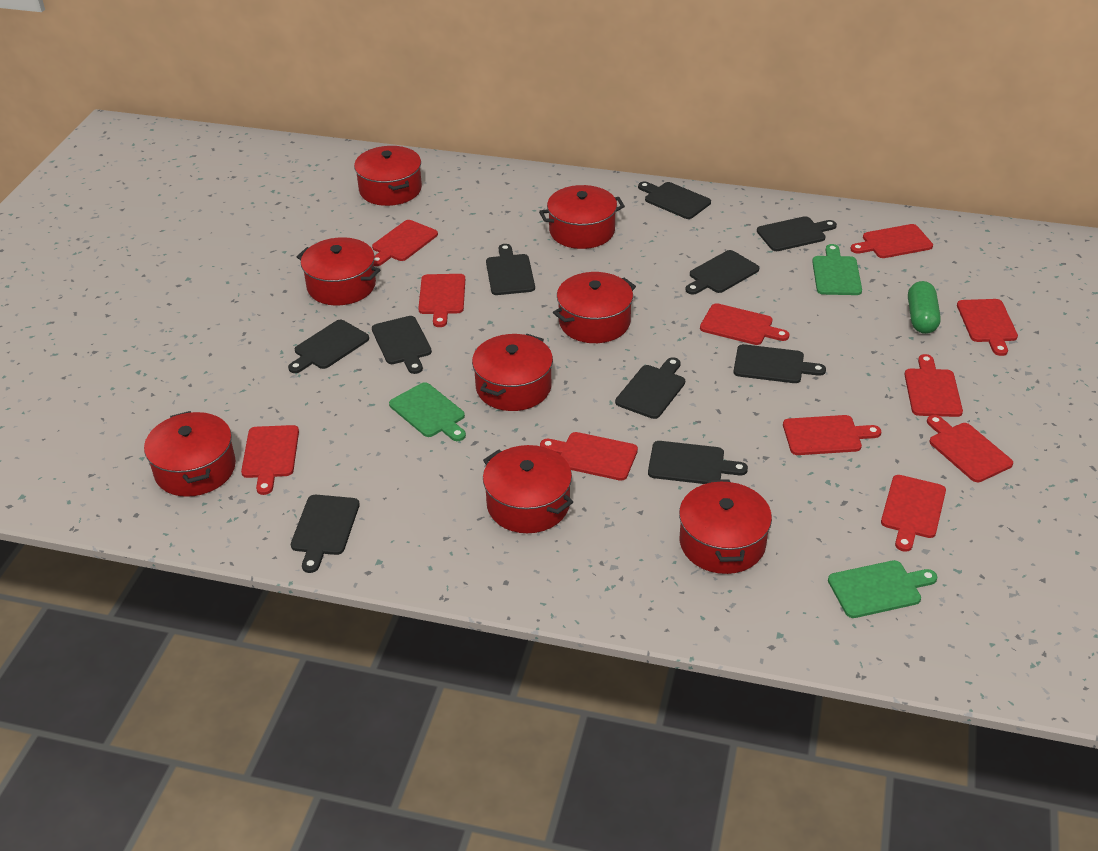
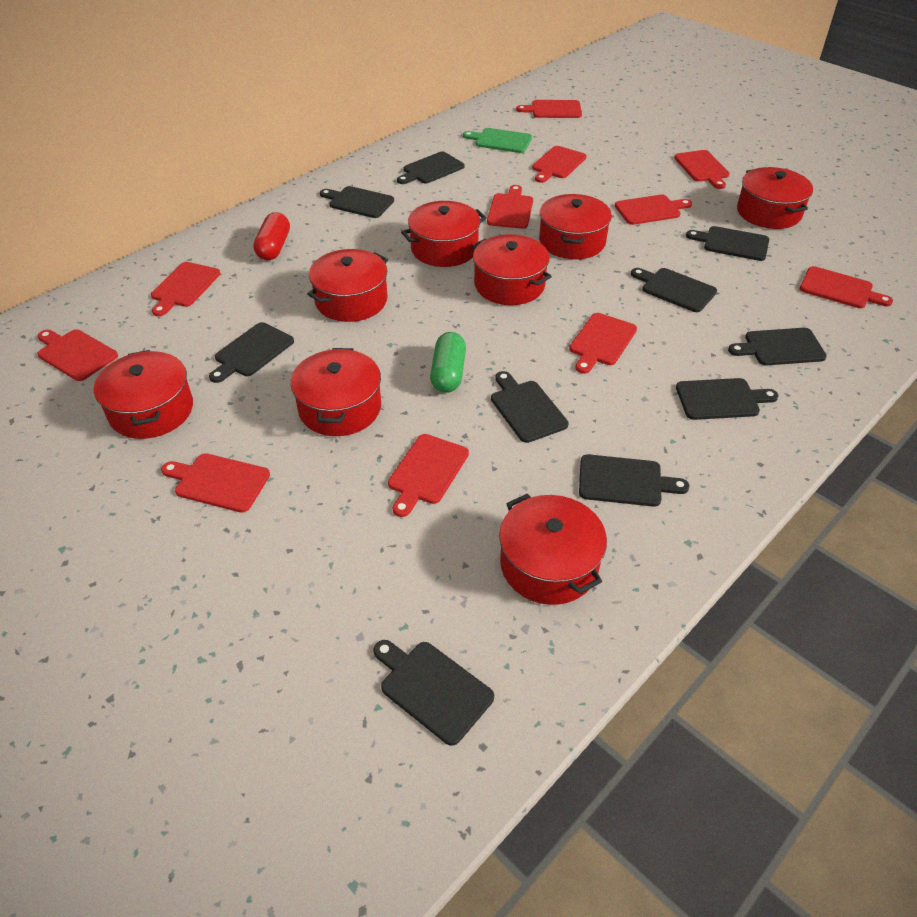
green cutting board: [389,382,466,441] [812,244,862,295] [828,560,937,618] = 3 -> [463,128,532,153] = 1
red capsule: none = 0 -> [253,212,290,260] = 1

